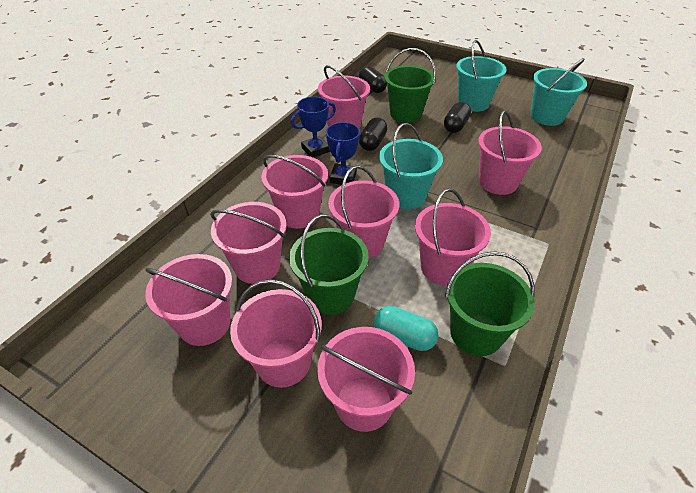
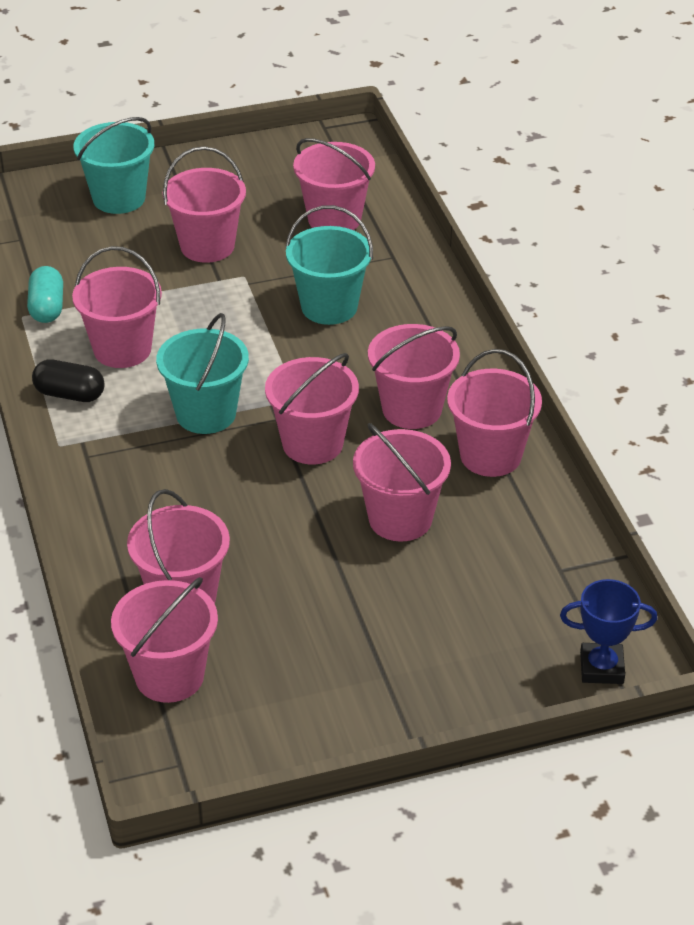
black capsule: [359,66,387,93] [359,118,388,151] [444,102,471,133] = 3 -> [32,359,105,402] = 1
blue trophy: [291,97,336,158] [326,122,360,185] = 2 -> [560,579,658,684] = 1
green bucket: [289,214,369,315] [384,48,436,123] [445,251,535,356] = 3 -> none = 0

